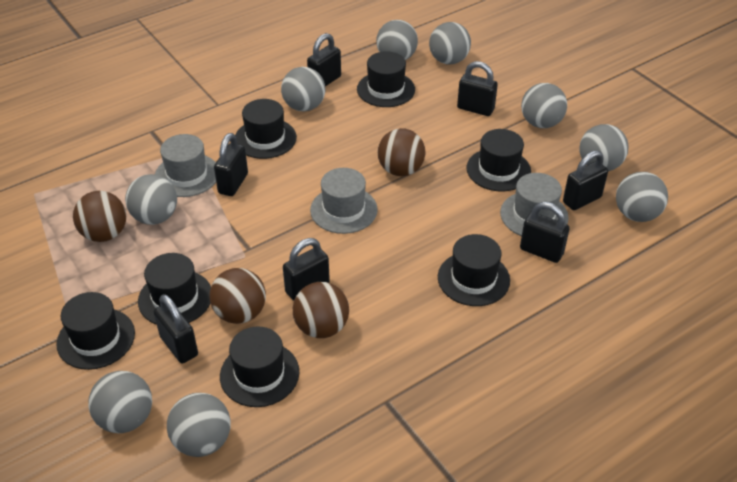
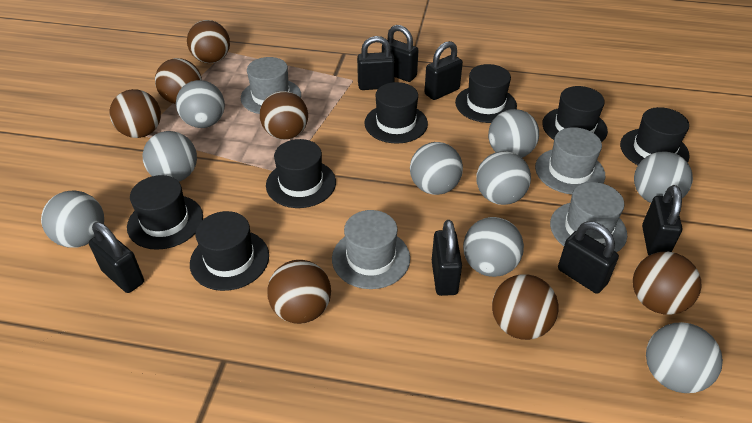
brown ball: [73,191,126,242] [209,268,266,324] [293,282,349,338] [378,128,426,176] = 4 -> [110,89,161,138] [155,58,202,104] [187,20,230,63] [260,91,308,140] [267,260,331,324] [492,274,559,340] [633,252,701,315] = 7
grey hat: [155,134,216,197] [310,168,378,234] [500,173,569,236] = 3 -> [241,57,301,114] [332,210,410,289] [535,127,605,195] [550,182,627,252] = 4

